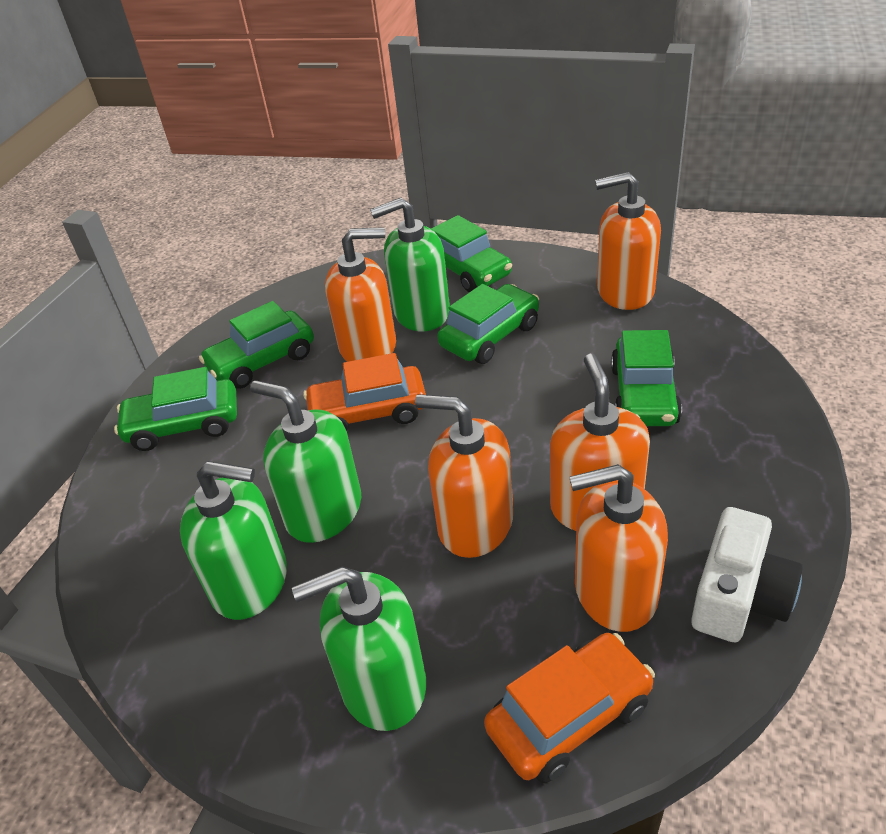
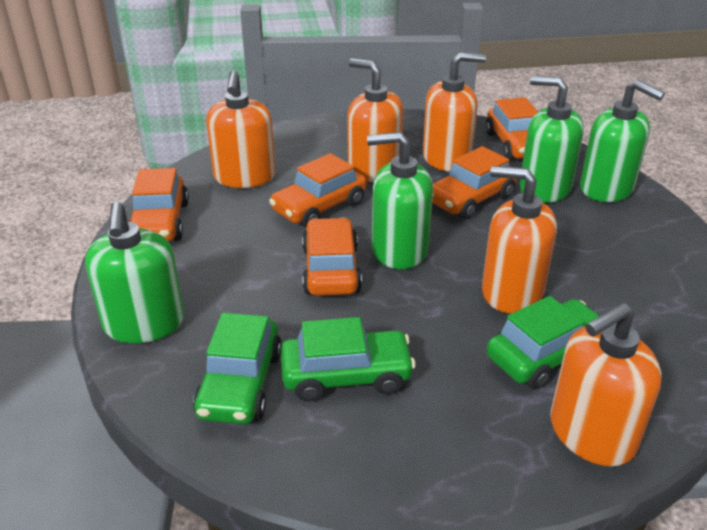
green car: [114,367,237,451] [199,301,314,389] [431,215,512,292] [437,284,539,364] [611,330,682,426] = 5 -> [193,313,282,424] [280,317,416,402] [487,296,600,389] = 3
orange car: [303,353,426,431] [484,633,655,783] = 2 -> [128,168,189,242] [269,153,366,228] [302,218,362,296] [432,146,517,219] [485,97,538,160] = 5
white camera: [691,507,803,642] = 1 -> none = 0

